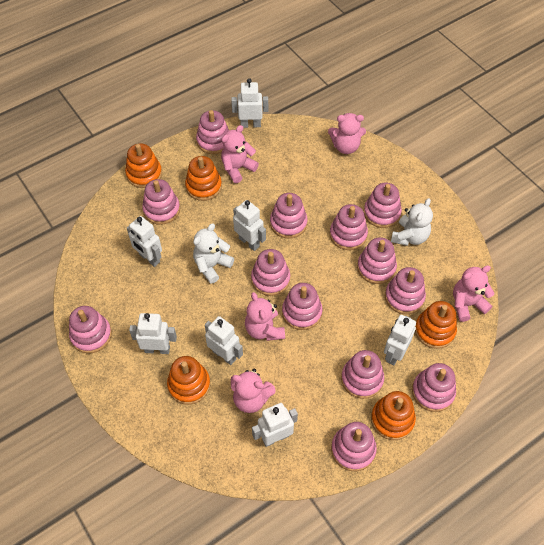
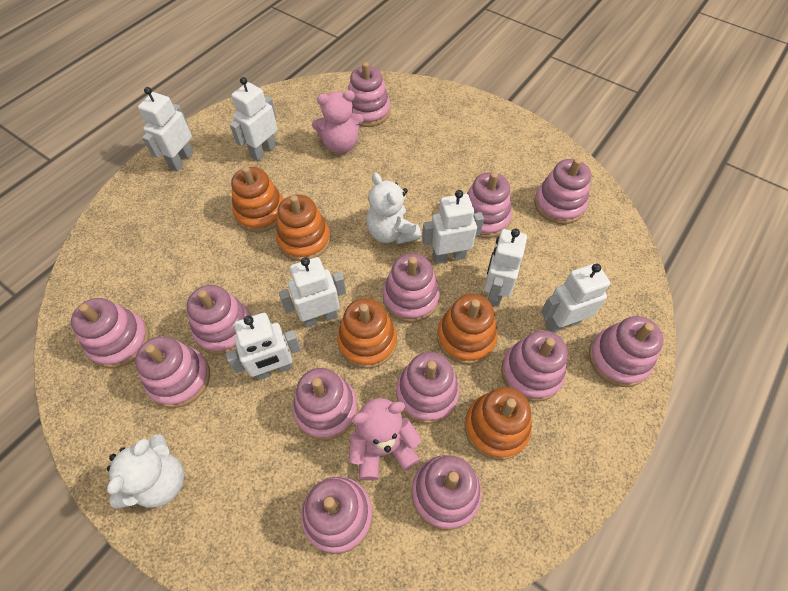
pink teddy bear: [221,125,259,183] [231,369,276,413] [245,292,285,341] [328,113,366,154] [453,266,494,322] = 5 -> [312,90,364,153] [349,398,421,480] = 2

